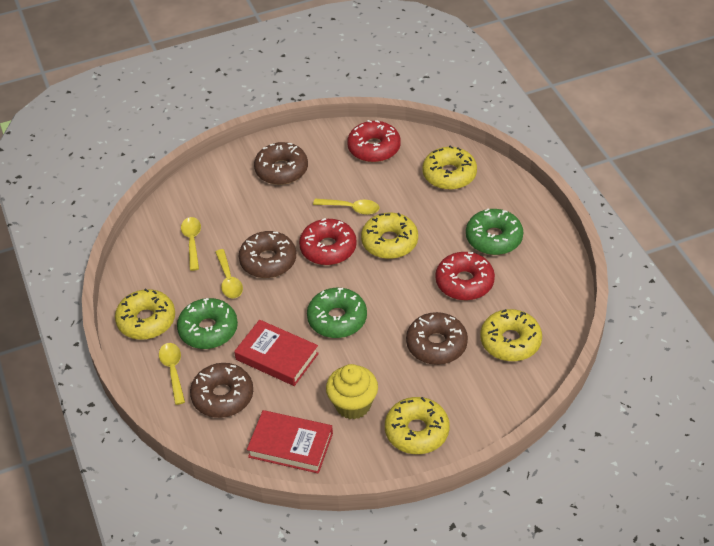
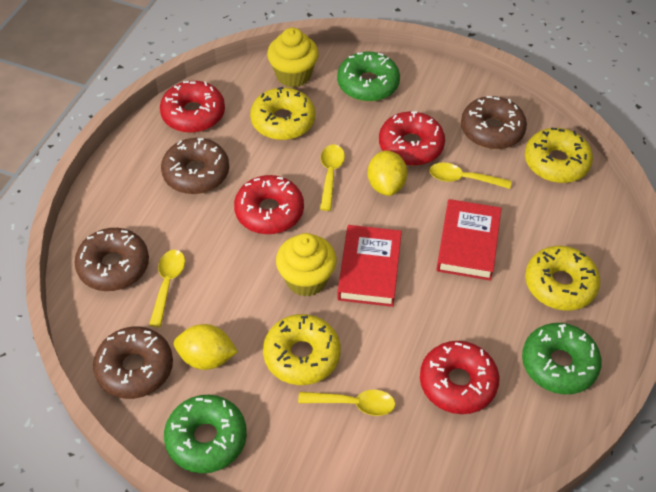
red donut: [299,218,357,265] [347,120,401,162] [435,252,495,301] = 3 -> [160,81,225,133] [234,175,304,234] [379,111,445,166] [420,341,499,414] = 4
yellow cupcake: [326,364,378,420] = 1 -> [267,28,319,87] [276,233,337,297] = 2
yellow donut: [115,288,175,340] [361,213,418,259] [385,397,450,454] [422,146,477,190] [480,309,542,361] = 5 -> [250,87,315,140] [263,314,341,385] [525,128,593,183] [525,246,600,310] = 4
yellow lemon: none = 0 -> [174,324,238,370] [368,150,407,196] = 2

